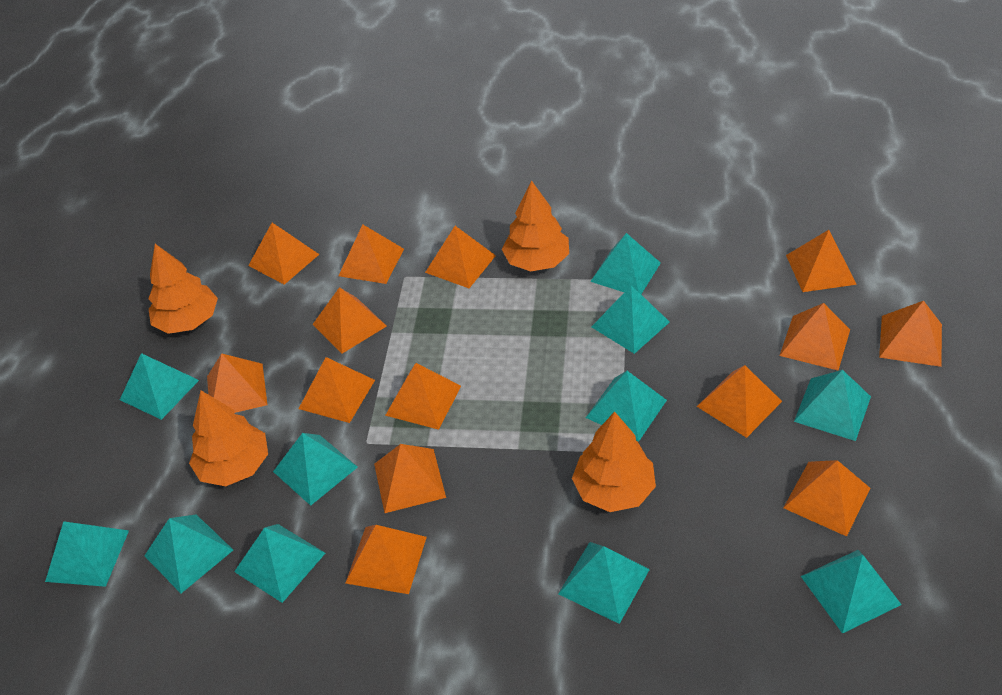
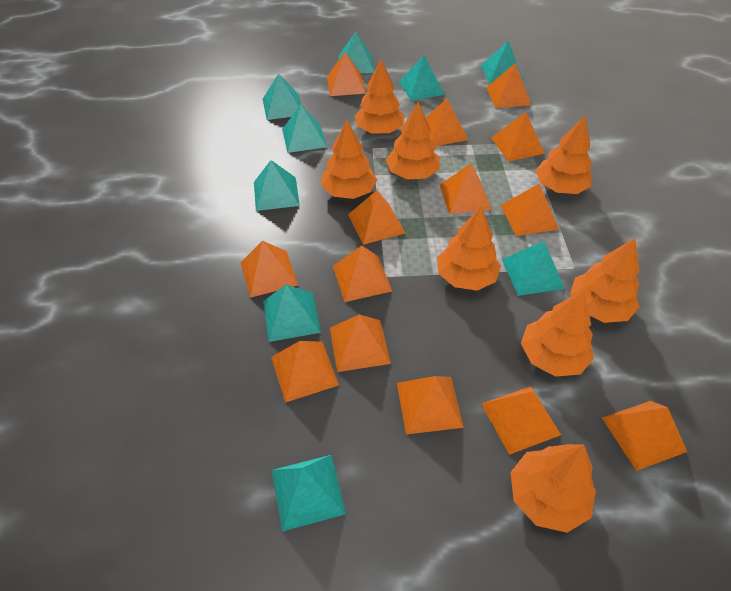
orange tree: [148,244,218,334] [189,391,268,486] [502,180,569,272] [572,412,656,512] = 4 -> [321,120,377,199] [354,60,405,134] [386,102,440,180] [437,207,501,291] [511,444,596,533] [521,290,594,377] [535,116,592,194] [570,238,639,323] = 8
turquoise pyramid: [45,521,129,587] [120,353,199,420] [144,514,233,593] [234,524,325,603] [273,433,358,506] [558,542,650,624] [586,371,667,442] [590,233,661,294] [591,286,670,354] [794,370,871,441] [801,550,902,634] = 11 -> [254,160,300,211] [263,74,301,120] [263,285,321,342] [272,455,346,532] [282,105,327,153] [338,32,374,73] [399,55,445,101] [481,40,524,84] [502,241,565,296] = 9

